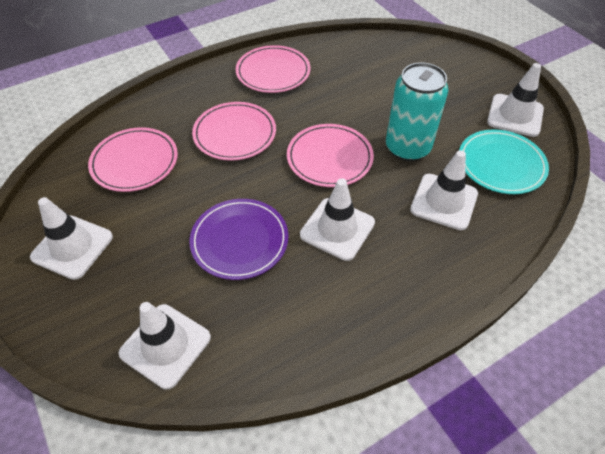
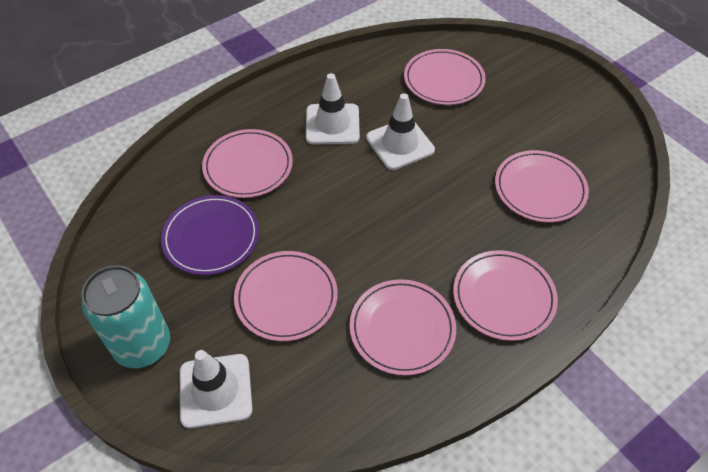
pink plate: [88,127,178,192] [192,102,276,161] [235,45,310,93] [287,124,374,187] = 4 -> [202,129,293,198] [234,251,338,341] [350,279,456,376] [404,49,486,105] [453,250,558,341] [495,150,589,223] = 6
turquoise plate: [459,129,549,194] = 1 -> none = 0
white traffic cone: [30,197,113,280] [118,302,211,389] [300,178,375,261] [410,150,478,230] [487,63,544,137] = 5 -> [179,350,252,428] [306,73,360,144] [366,93,435,170] = 3

